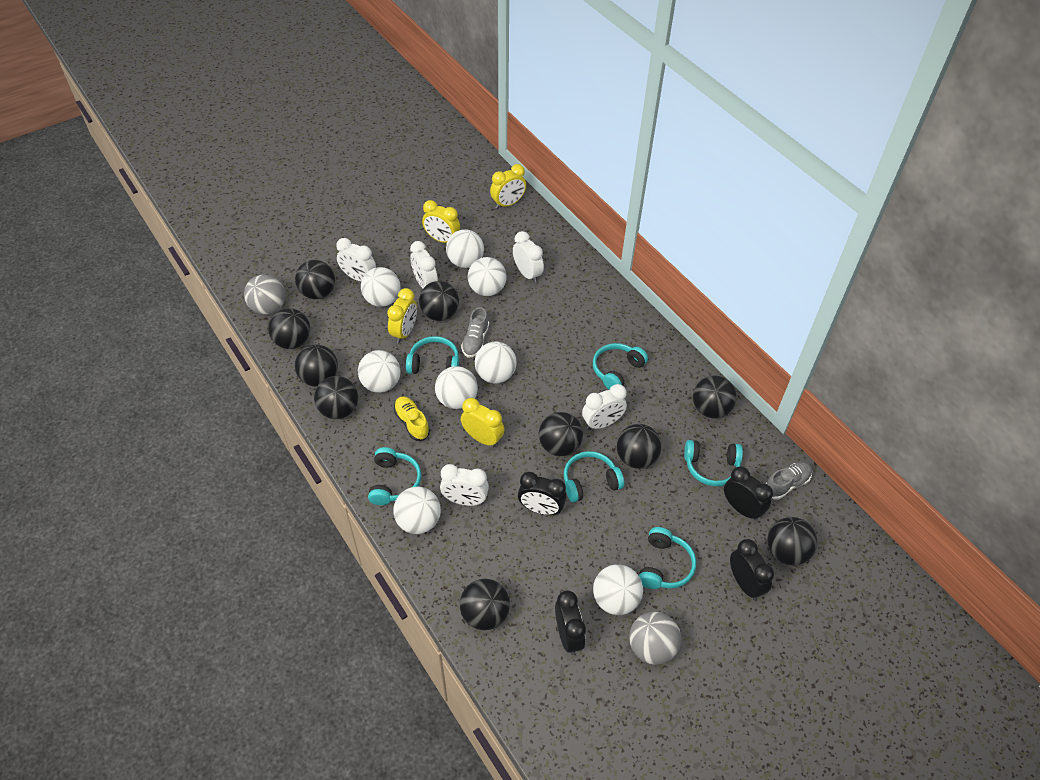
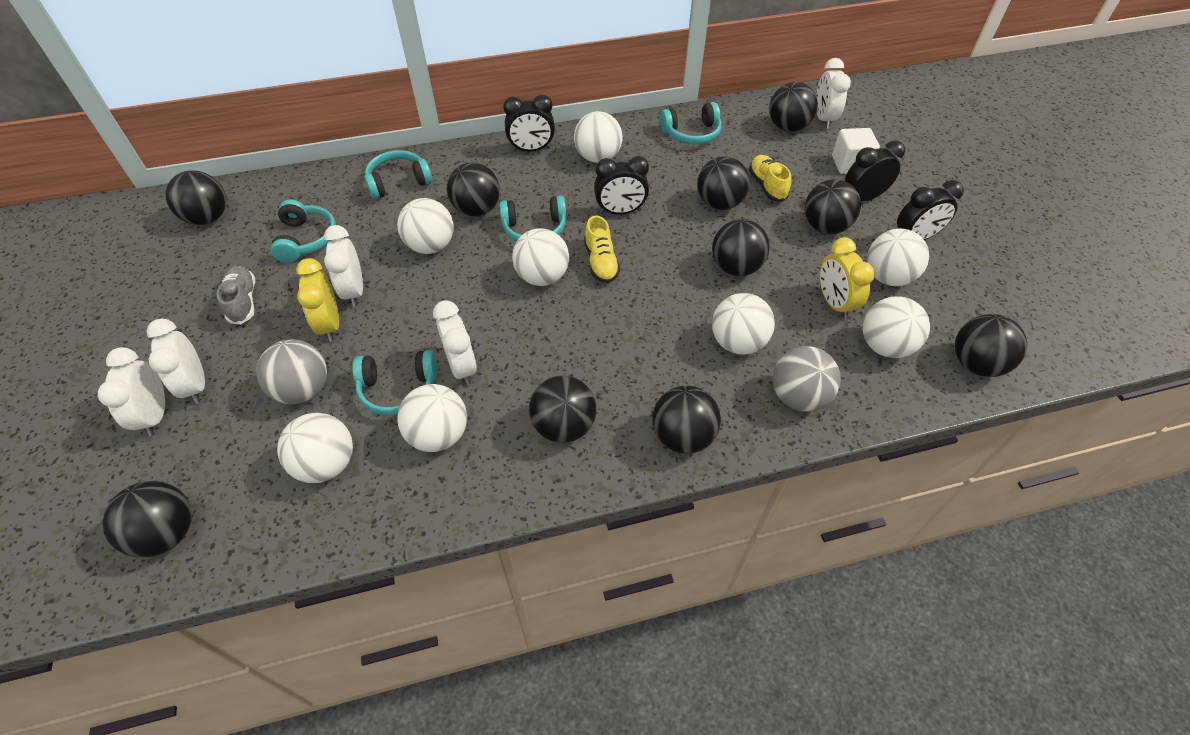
grey shoe: [461,307,489,357] [765,462,812,500] = 2 -> [216,266,255,325] = 1
turquoise headphones: [368,447,422,505] [406,336,459,374] [564,451,624,502] [593,343,648,390] [639,527,696,589] [684,440,743,486] = 6 -> [270,200,336,263] [352,350,437,415] [365,150,432,199] [499,195,567,242] [660,102,722,145] = 5
white cube: none = 0 -> [832,128,880,174] = 1
yellow clock: [387,288,417,343] [422,200,460,243] [461,398,504,447] [490,164,526,209] = 4 -> [296,258,339,342] [820,237,875,319] = 2
yellow shoe: [394,396,430,441] = 1 -> [584,216,620,283] [749,155,791,202] = 2

